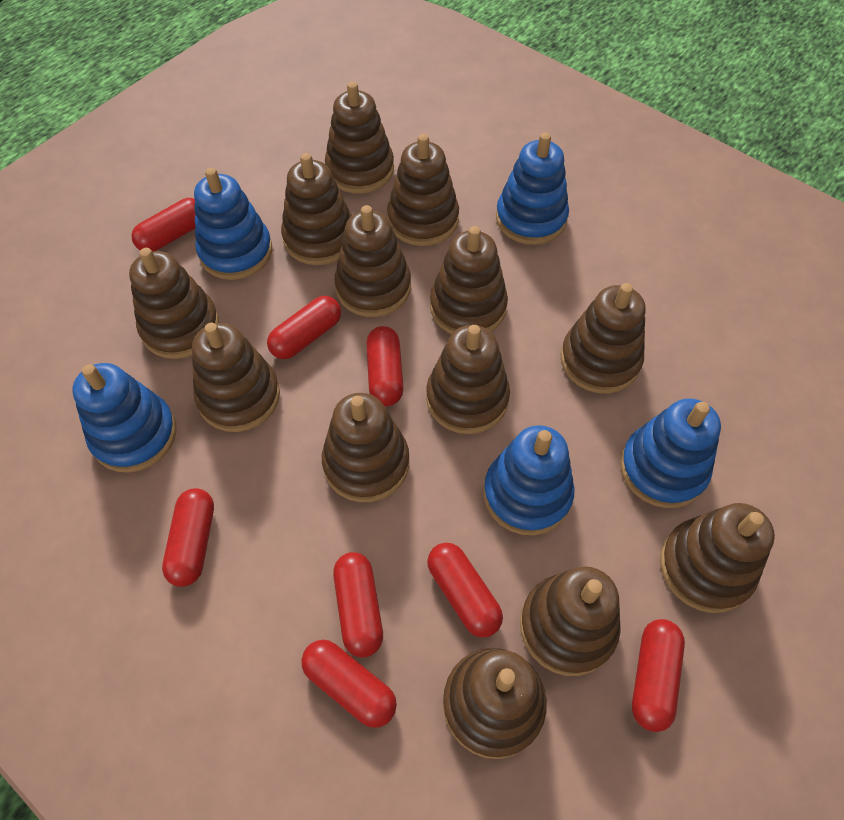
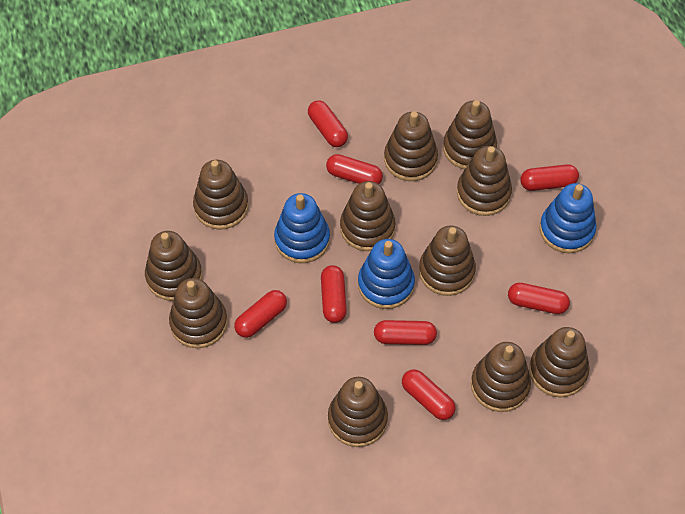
blue stacking toy: [72,363,177,473] [194,168,272,280] [484,425,574,535] [496,133,569,245] [620,398,721,508] = 5 -> [274,193,330,263] [358,239,415,309] [539,183,596,253] = 3
brown stacking toy: [129,248,219,359] [192,323,280,432] [281,153,352,265] [322,393,409,502] [325,82,394,194] [334,205,411,317] [387,134,459,246] [426,325,510,434] [430,226,508,334] [443,648,547,759] [520,567,621,676] [560,283,645,394] [660,503,775,613] = 13 -> [145,231,202,301] [169,278,228,348] [193,160,249,230] [328,377,388,447] [340,181,396,251] [384,111,438,181] [419,226,476,296] [443,100,497,170] [457,146,512,216] [471,342,531,412] [529,327,590,397] = 11

